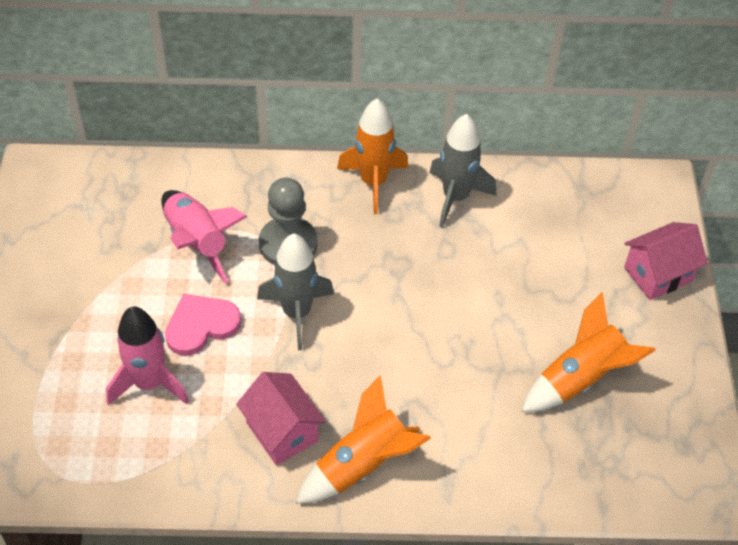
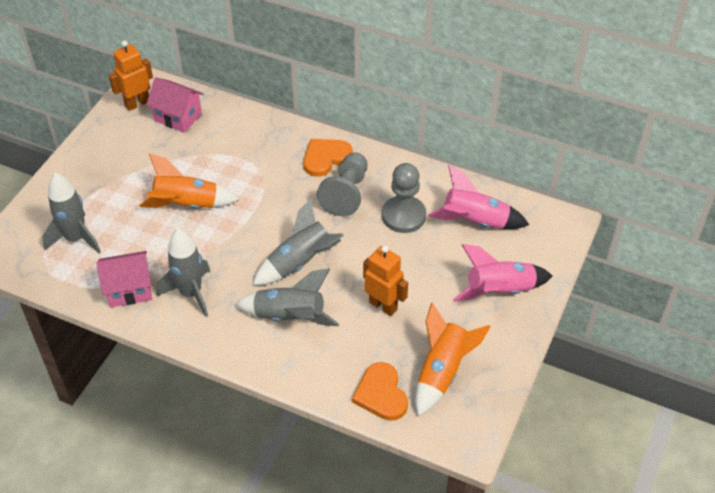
grey pawn: [259,178,318,265] = 1 -> [317,153,368,216] [382,163,426,233] = 2
grey rocket: [257,234,334,350] [429,114,496,227] = 2 -> [42,173,101,254] [157,229,210,317] [235,268,339,326] [253,198,344,286] = 4
orange heart: none = 0 -> [303,139,353,177] [352,362,408,421] = 2
orange robot: none = 0 -> [108,40,153,111] [363,246,408,316] = 2
orange rocket: [296,375,431,503] [337,98,408,214] [522,292,656,412] = 3 -> [139,153,239,209] [416,303,491,416] = 2
pink heart: [165,294,241,356] = 1 -> none = 0

